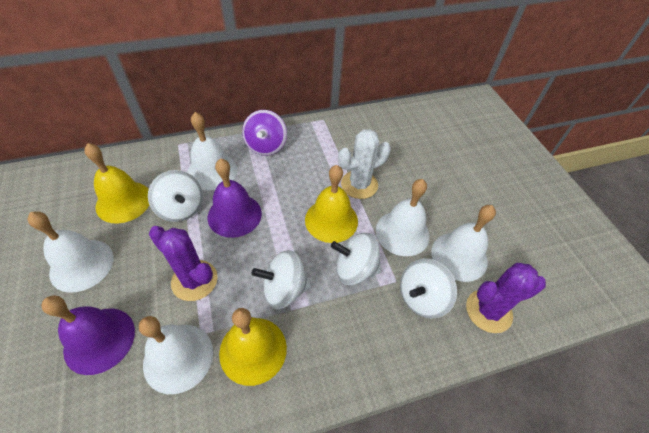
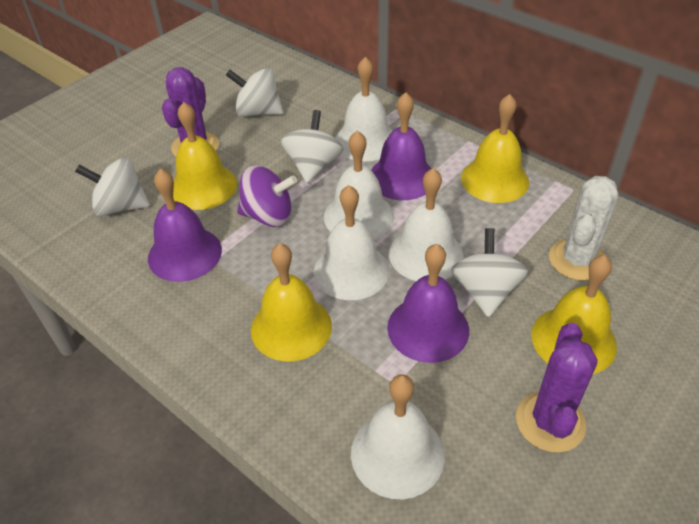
purple bell: [41,295,135,375] [208,158,262,238] = 2 -> [148,169,222,282] [371,92,432,200] [387,244,469,363] = 3
yellow bell: [84,143,149,223] [219,308,287,386] [305,165,358,243] = 3 -> [173,102,237,210] [251,243,332,361] [461,94,529,203] [531,255,617,374] = 4

